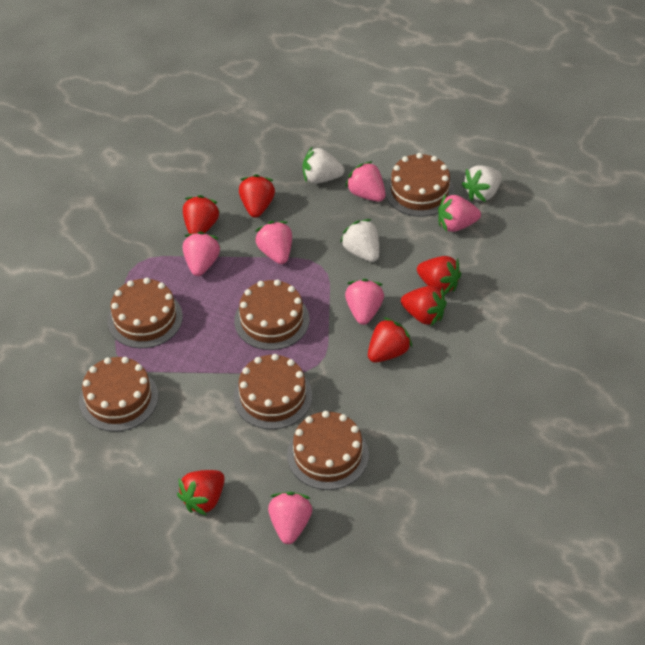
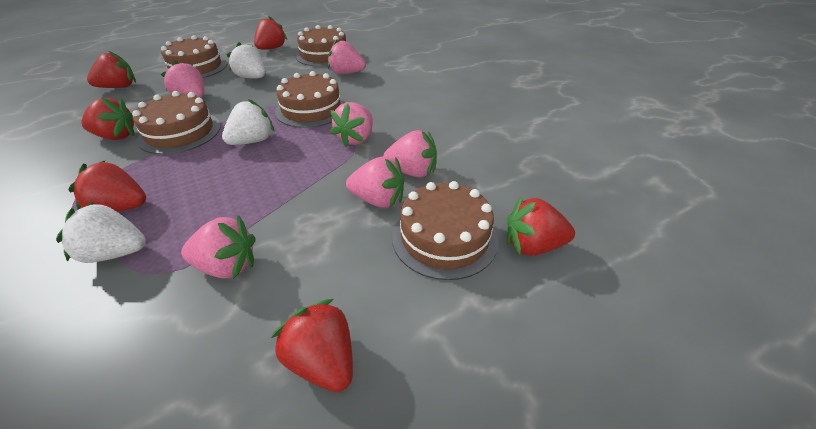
brown cake: [79,357,158,432] [107,278,183,348] [233,354,312,429] [234,280,309,350] [287,411,369,490] [385,153,455,217] = 6 -> [132,91,221,154] [161,35,227,78] [275,71,346,128] [296,25,346,67] [392,181,498,280] = 5

